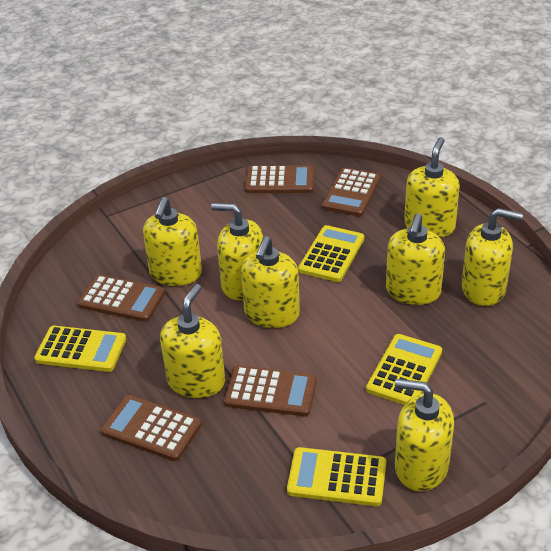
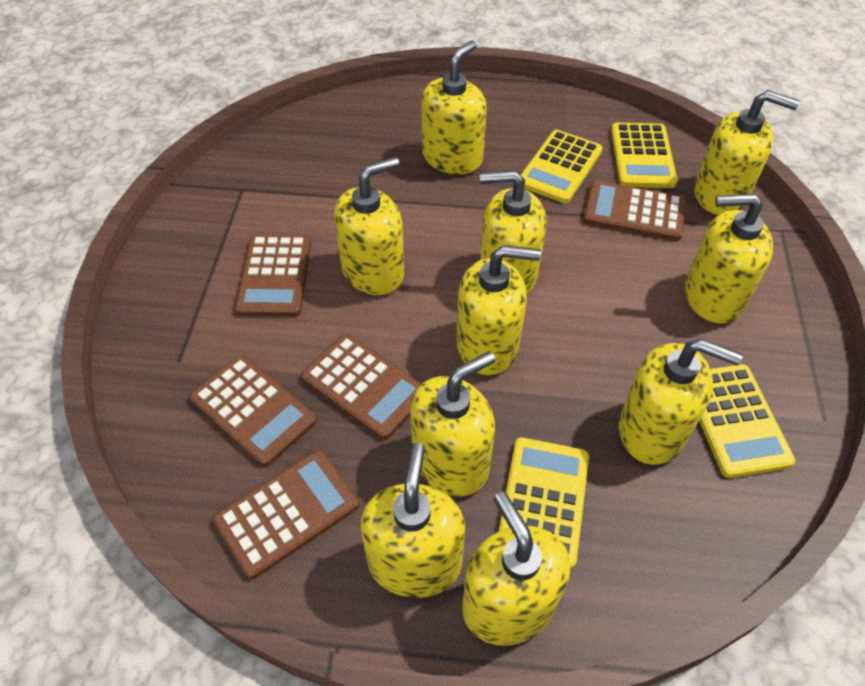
yellow soap dispenser: [143,197,202,286] [160,284,225,398] [211,203,263,300] [241,236,300,328] [386,213,445,305] [395,379,454,491] [404,137,460,238] [462,208,523,306] = 8 -> [334,157,405,295] [360,443,465,598] [410,351,495,496] [421,40,487,175] [456,245,541,375] [462,491,571,646] [480,170,546,293] [619,339,743,465] [685,194,773,324] [694,90,800,215] = 10

